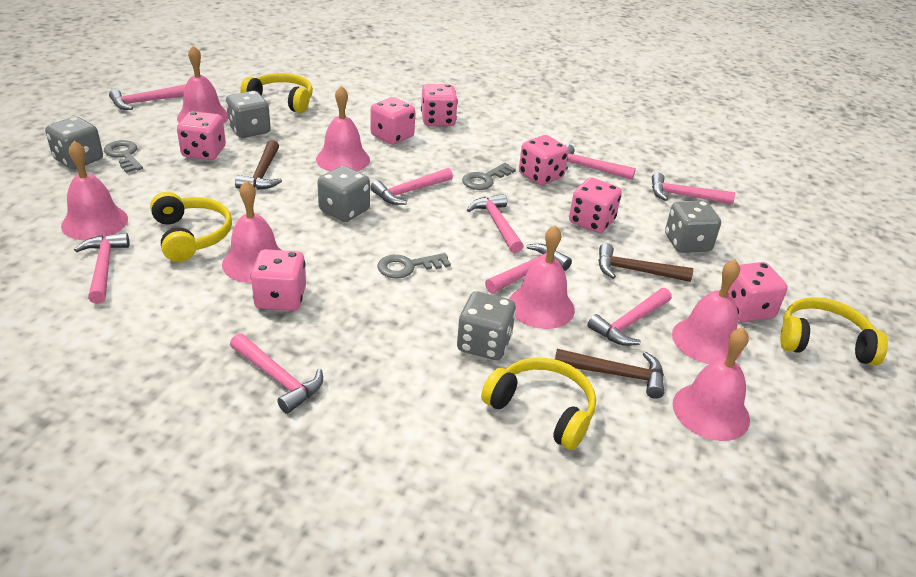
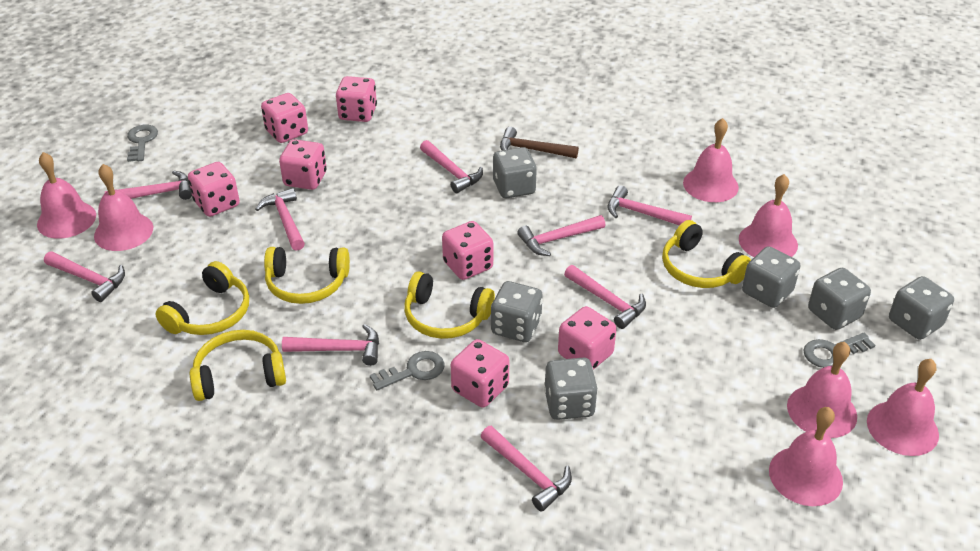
brown hammer: [235,140,282,190] [555,349,664,399] [598,243,693,282] = 3 -> [500,127,579,158] = 1
grey dice: [45,116,103,169] [226,91,271,138] [317,166,370,222] [457,291,516,360] [665,201,721,253] = 5 -> [491,281,543,342] [493,147,537,198] [544,358,598,420] [742,246,801,308] [808,268,871,330] [889,276,954,340] = 6
yellow headphones: [150,192,232,262] [240,73,313,113] [481,358,596,450] [780,297,888,366] = 4 -> [155,261,249,335] [190,330,286,401] [264,247,350,304] [404,271,495,339] [662,220,751,288] = 5

